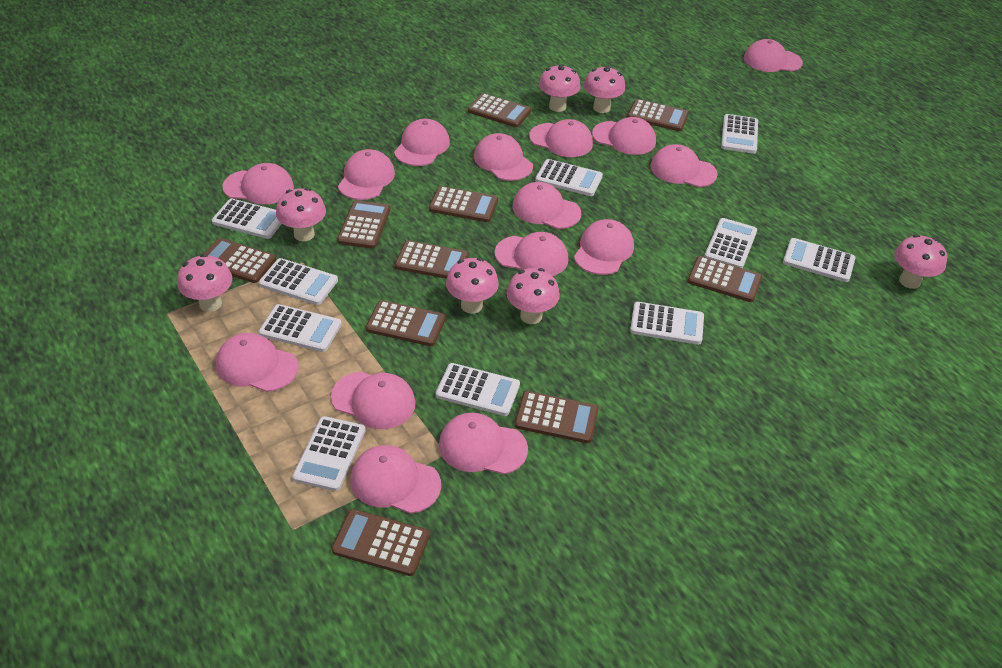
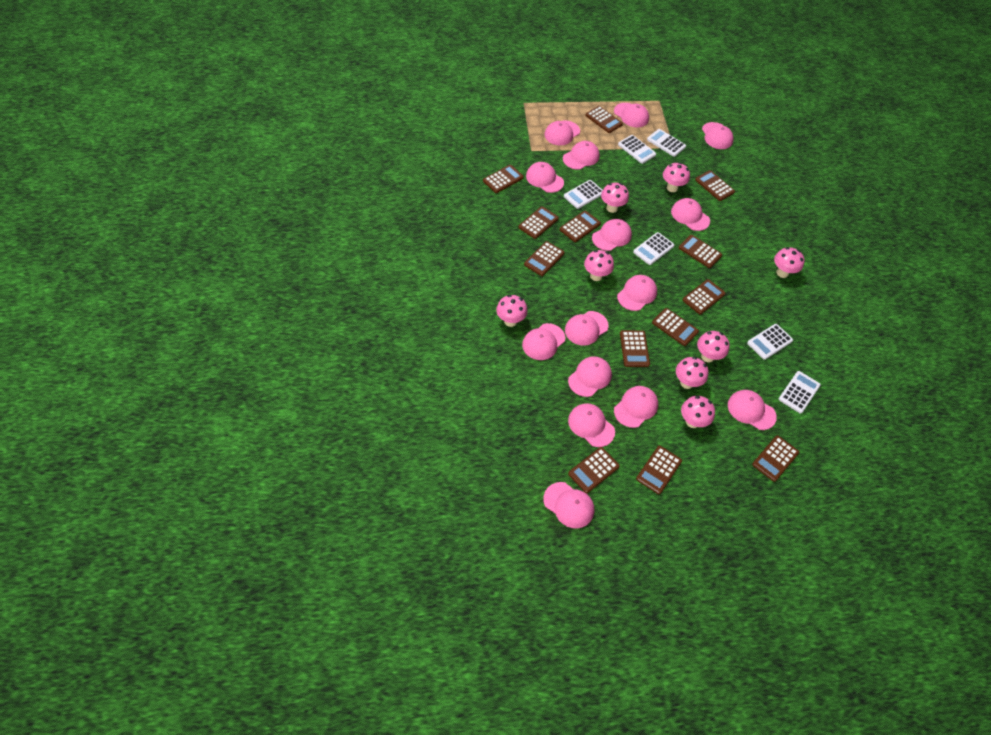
brown calculator: [204,238,276,283] [331,509,430,576] [337,200,391,249] [366,300,446,346] [395,240,469,279] [429,186,498,222] [468,93,531,127] [515,391,599,443] [627,99,689,131] [687,256,762,302] = 10 -> [483,165,524,193] [518,206,559,239] [524,241,565,276] [560,211,601,242] [568,447,620,493] [585,106,623,133] [620,330,650,367] [636,446,682,494] [652,308,699,346] [679,235,722,268] [683,279,726,314] [695,170,735,201] [752,435,799,482] = 13
pink mushroom: [177,254,232,312] [276,188,326,241] [446,258,499,314] [507,268,560,324] [539,64,580,112] [584,66,625,113] [894,234,947,289] = 7 -> [496,295,528,327] [584,250,614,281] [601,183,629,213] [663,162,690,192] [676,357,709,389] [681,396,715,428] [697,331,730,363] [774,247,805,278] = 8
white calculator: [212,198,282,239] [259,258,338,305] [259,304,342,352] [292,416,366,491] [436,363,520,416] [535,159,603,196] [630,302,704,345] [704,218,757,268] [721,114,758,154] [783,238,855,282] = 10 -> [564,180,603,209] [618,135,656,164] [633,232,674,265] [647,129,686,157] [747,324,793,360] [779,371,821,414] = 6

